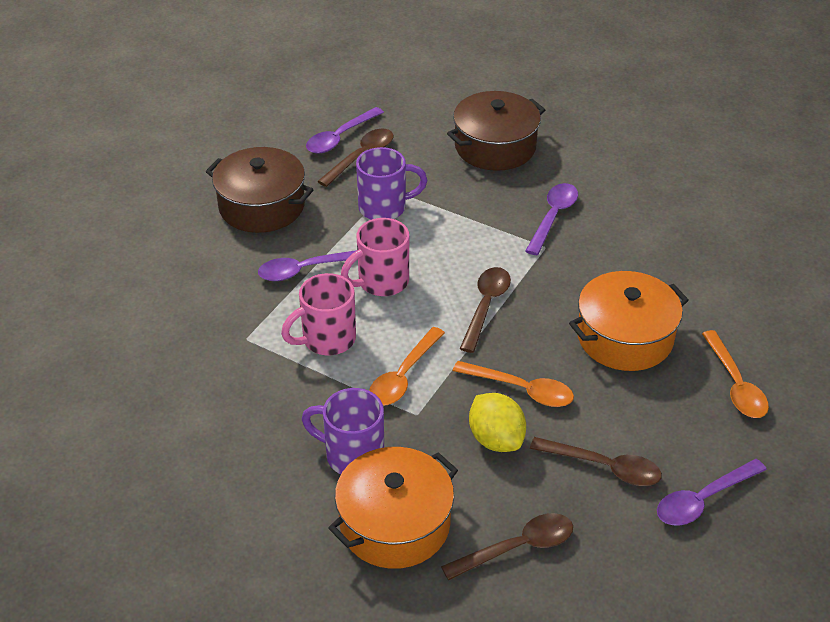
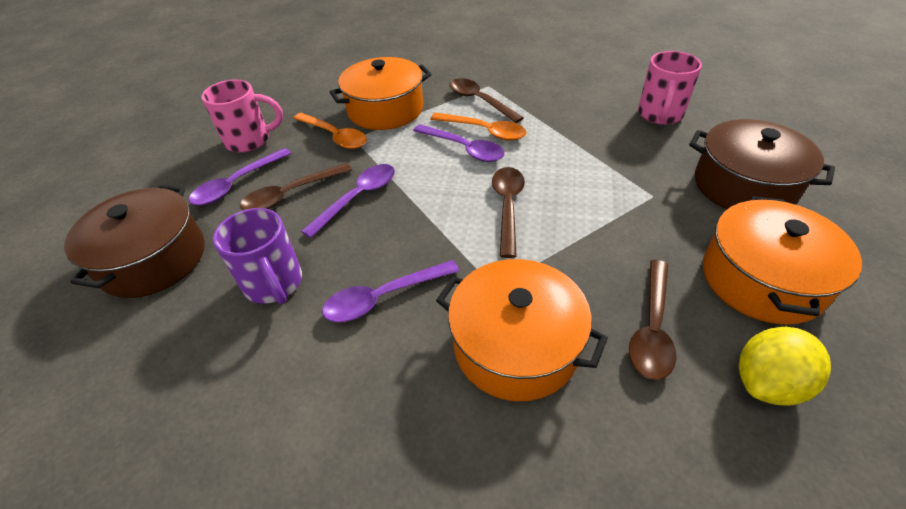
orange pot: [328,447,458,569] [569,271,689,371] = 2 -> [330,57,432,130] [436,259,608,401] [703,196,862,325] = 3
orange spoon: [369,327,445,406] [453,361,574,407] [702,330,769,418] = 3 -> [293,113,367,149] [430,113,527,141] = 2
purple mug: [302,388,384,474] [356,147,427,220] = 2 -> [213,208,302,304] = 1

